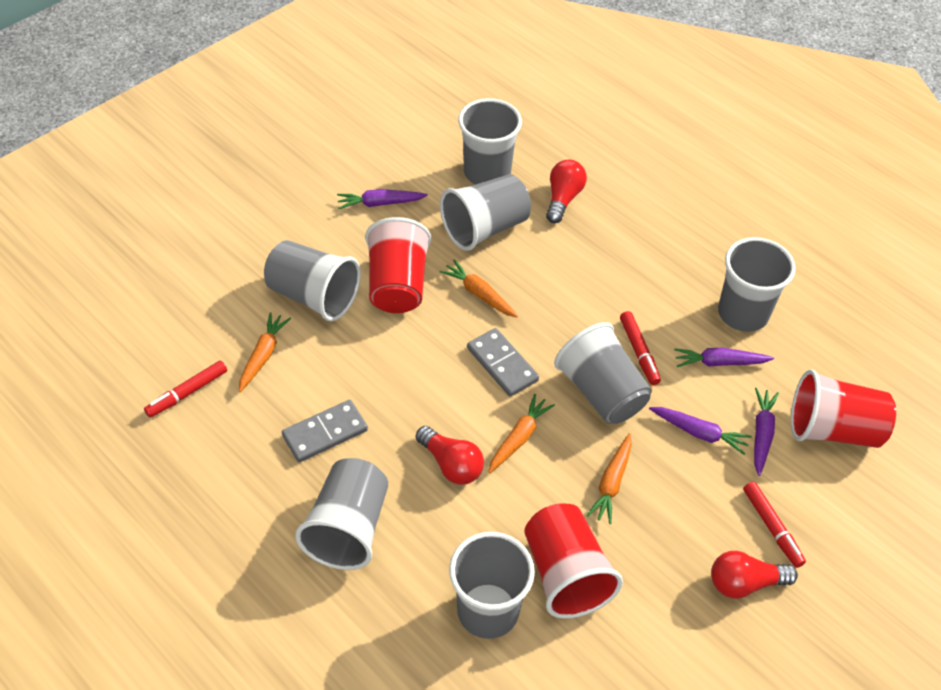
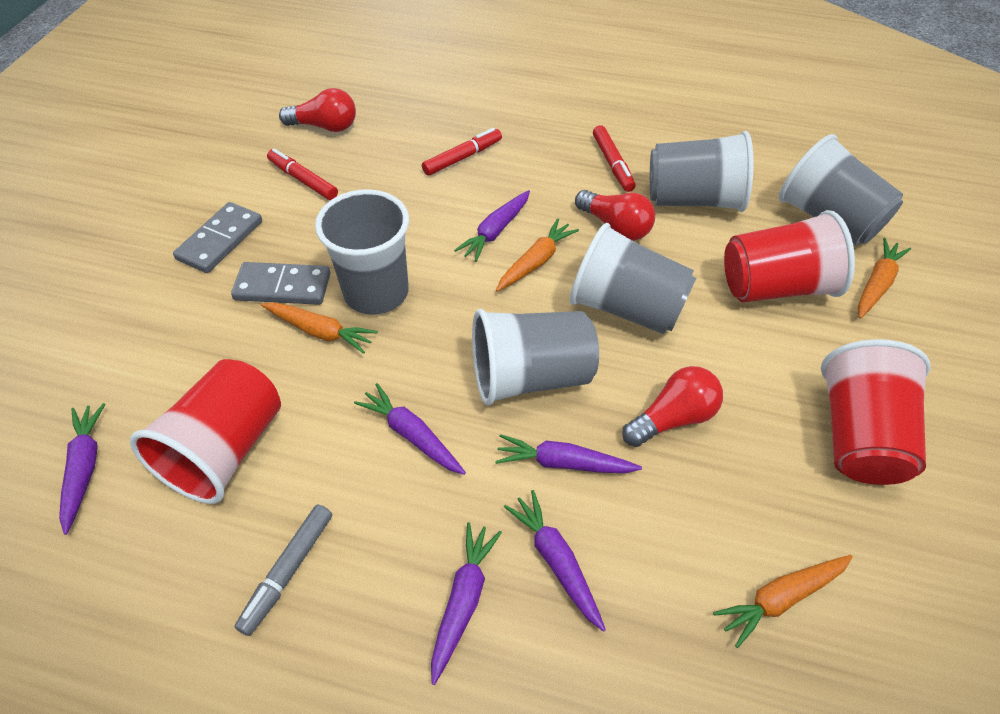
grey cup: [264,240,361,322] [295,458,388,570] [440,174,531,251] [449,532,535,639] [458,98,522,185] [554,322,652,424] [718,237,796,332] = 7 -> [315,189,409,315] [472,309,599,405] [570,223,696,334] [650,131,754,212] [779,134,903,246] = 5
grey marker: none = 0 -> [235,504,332,636] = 1
purple carrot: [337,189,428,209] [649,407,752,455] [674,348,774,367] [754,388,779,476] = 4 -> [59,403,105,535] [354,383,466,475] [431,522,502,685] [454,190,530,262] [495,434,642,473] [504,490,606,632] = 6

